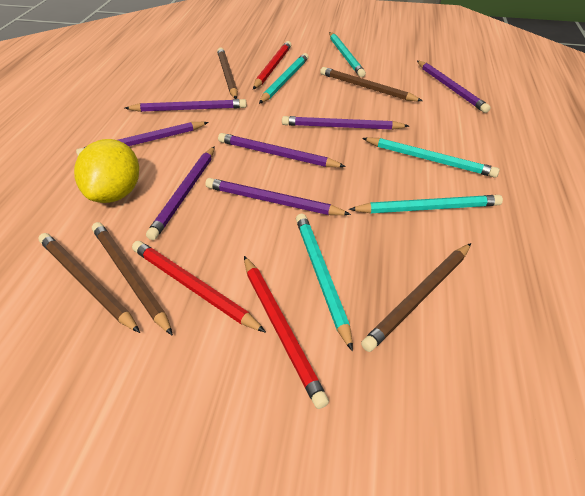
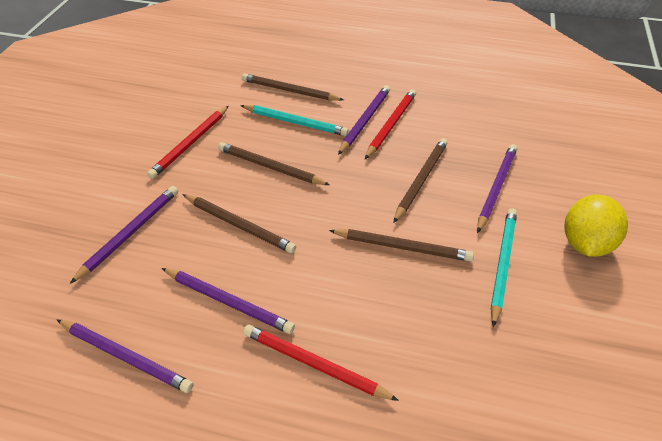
purple pencil: [76,122,209,156] [125,99,247,112] [146,146,215,240] [205,178,351,215] [218,133,346,167] [282,116,409,130] [417,61,490,113] = 7 -> [57,320,193,393] [70,186,178,284] [162,268,295,334] [338,85,390,155] [477,144,517,233] = 5
turquoise pencil: [259,53,309,104] [296,214,353,351] [329,32,366,77] [349,195,503,213] [362,137,500,178] = 5 -> [240,105,349,136] [491,208,517,327] = 2

